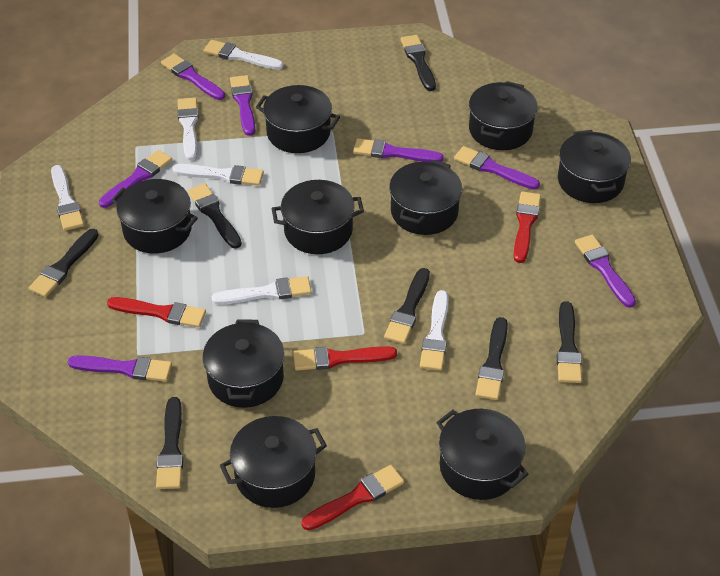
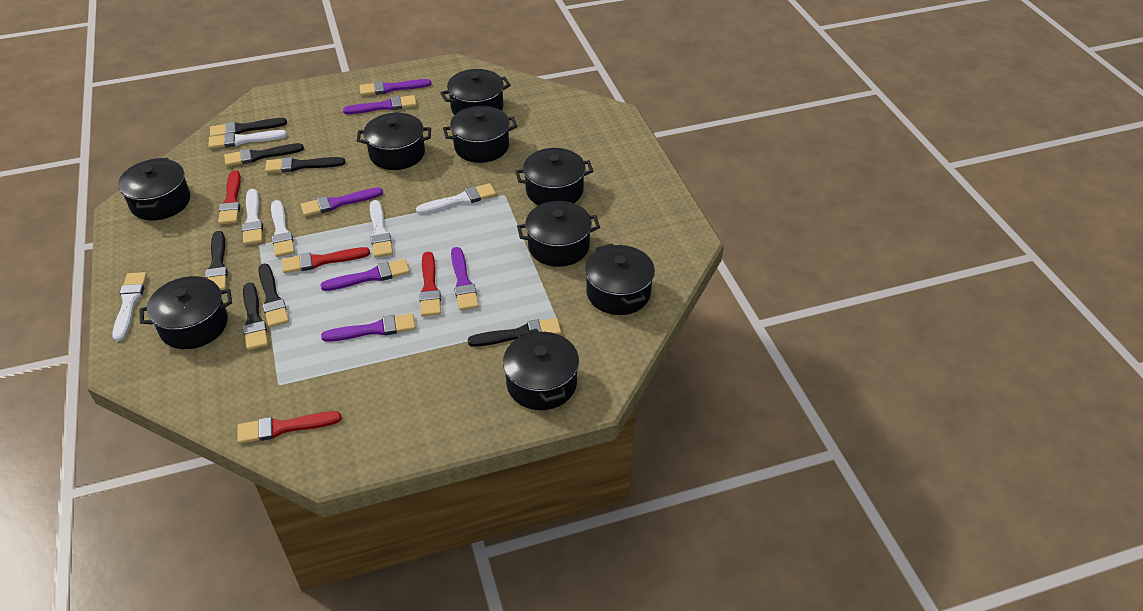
purple brush: [68,355,172,381] [99,150,172,208] [161,54,225,100] [230,75,255,136] [353,138,444,162] [454,146,540,190] [575,234,636,308] = 7 -> [301,188,383,217] [320,259,410,291] [321,313,416,342] [343,95,417,114] [360,79,432,96] [451,247,479,311] = 6

